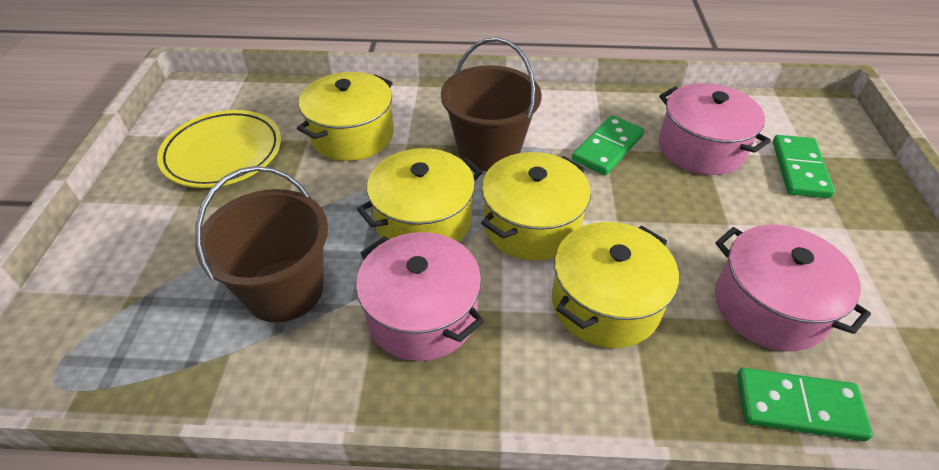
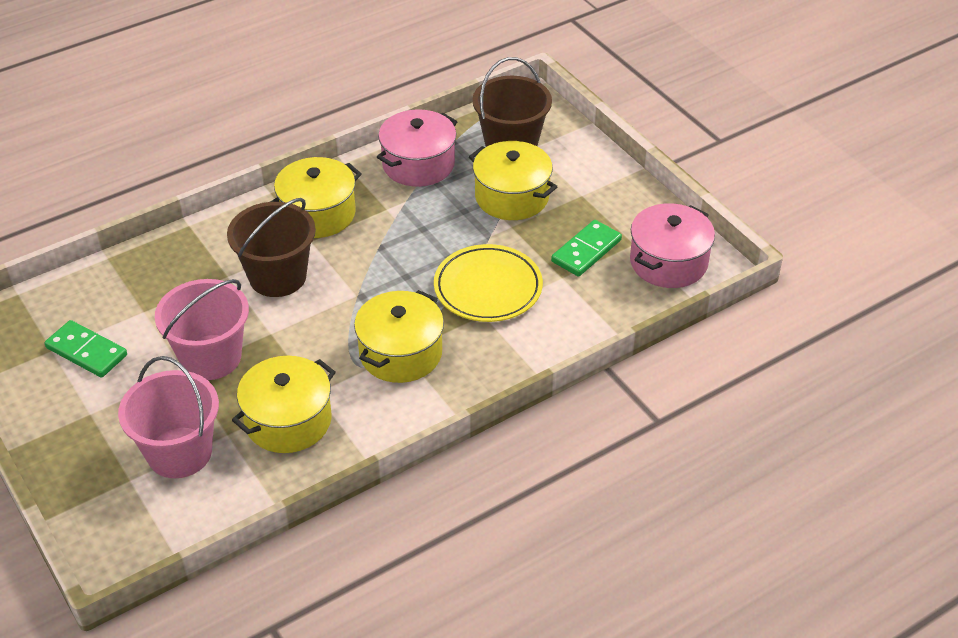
green domino: [572,115,644,175] [737,368,873,441] [773,135,835,198] = 3 -> [45,320,127,378] [551,220,622,277] = 2
pink bucket: none = 0 -> [118,356,219,478] [155,279,249,380] = 2
pink pot: [356,232,484,361] [659,83,771,175] [715,224,871,351] = 3 -> [377,109,457,187] [630,203,715,288] = 2

